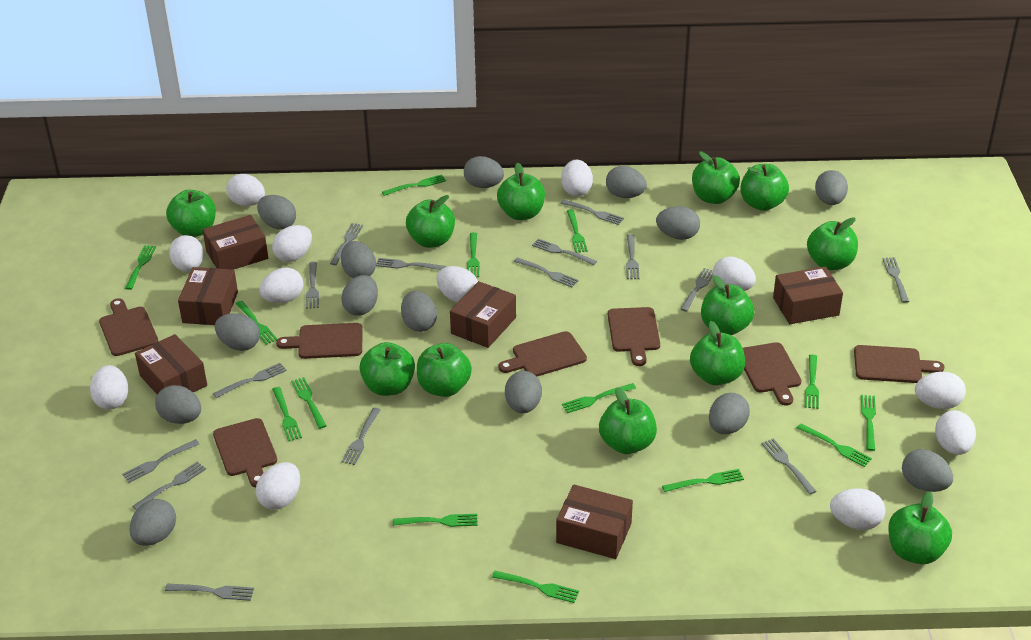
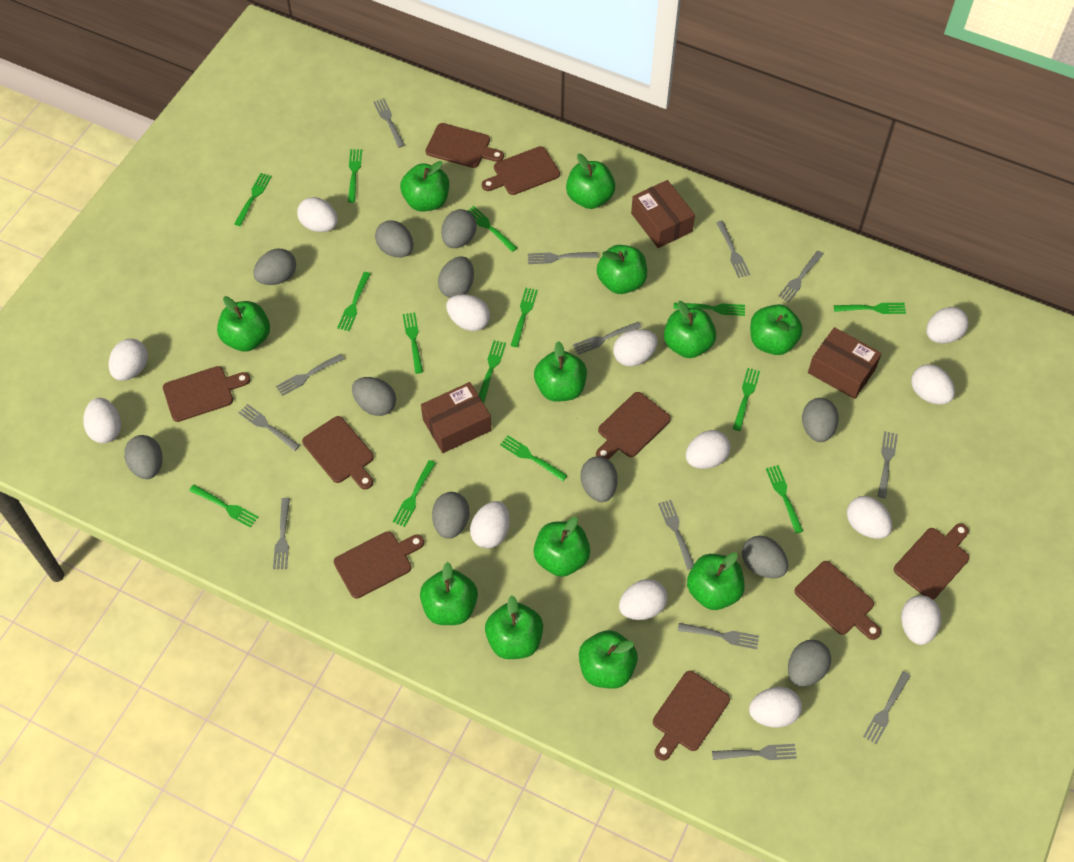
brown box: [135,334,207,395] [178,267,238,325] [202,215,268,270] [450,281,516,348] [556,484,633,559] [773,266,843,324] = 6 -> [421,382,491,453] [631,180,695,248] [808,327,882,399] = 3
brown cutting board: [99,298,159,356] [213,418,277,487] [276,323,363,359] [498,331,587,376] [608,307,660,366] [743,342,801,405] [854,345,944,383] = 7 -> [163,366,250,422] [302,416,374,490] [334,531,424,599] [425,123,504,168] [482,146,560,195] [596,392,671,460] [653,671,730,761] [795,561,881,640] [894,523,969,600] = 9
grey egg: [129,499,176,546] [155,385,201,424] [215,313,260,351] [257,195,296,230] [341,241,376,278] [341,275,378,316] [401,291,437,332] [464,156,504,188] [505,371,542,413] [606,166,647,198] [656,206,700,240] [709,393,750,434] [815,170,848,205] [902,449,953,492] = 14 -> [124,435,162,479] [253,249,296,285] [352,377,396,416] [375,220,414,257] [432,492,470,539] [438,256,474,298] [441,209,477,248] [581,456,618,502] [742,535,788,579] [788,640,831,687] [802,398,839,442] = 11
grey fork: [122,439,199,483] [132,462,206,510] [165,584,254,601] [213,363,287,398] [306,262,319,309] [330,223,363,265] [341,408,381,465] [376,258,446,270] [514,257,579,287] [532,239,597,265] [560,199,624,225] [626,234,640,279] [680,268,713,312] [761,438,817,495] [882,257,909,303] = 15 -> [239,404,300,451] [273,498,290,569] [276,354,345,396] [373,98,405,148] [528,252,598,264] [573,322,642,355] [658,500,694,570] [678,623,759,649] [712,744,797,760] [716,221,750,278] [778,251,824,303] [863,671,911,744] [878,431,898,498] = 13
white egg: [90,365,128,410] [169,235,204,272] [226,174,265,206] [256,462,300,510] [260,267,304,303] [272,225,312,262] [436,266,478,302] [561,160,593,196] [712,256,756,291] [830,488,885,530] [915,372,966,409] [935,410,976,455] = 12 -> [83,398,121,443] [109,339,148,381] [297,197,338,232] [446,294,490,331] [470,501,510,548] [613,329,658,366] [619,579,667,620] [686,430,730,469] [749,687,802,728] [847,496,892,539] [901,595,941,645] [911,364,955,405] [926,307,969,344] = 13

